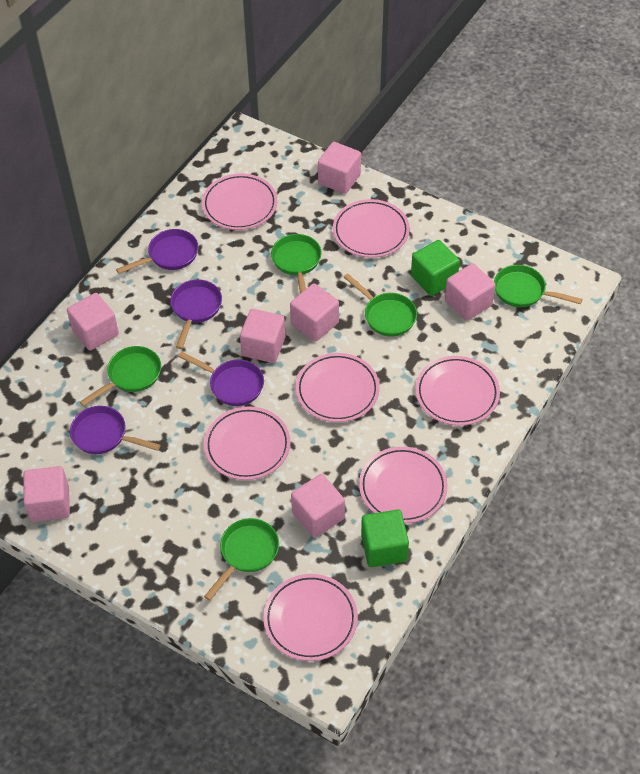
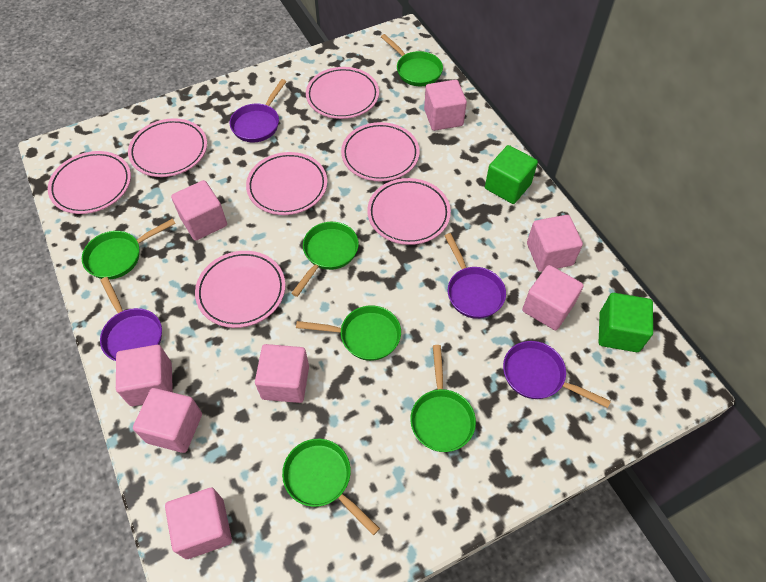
green pan: [80,346,161,407] [204,518,279,601] [271,234,322,294] [344,273,417,337] [494,265,582,307] = 5 -> [82,218,176,280] [282,439,380,535] [291,222,359,297] [296,305,401,361] [381,34,443,86] [410,345,476,452] = 6
pink cube: [23,466,70,522] [67,293,119,351] [240,309,285,363] [290,284,339,342] [291,474,345,538] [318,142,361,194] [445,263,495,321] = 7 -> [116,345,173,406] [133,388,202,453] [165,488,232,559] [171,180,227,241] [255,344,309,403] [424,80,467,131] [522,265,584,330] [527,215,583,272] = 8

